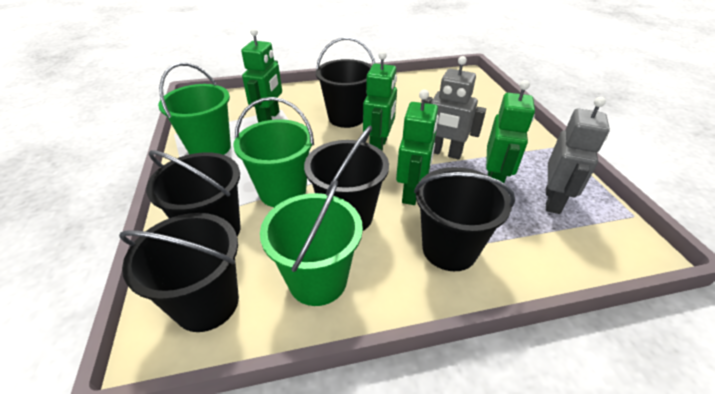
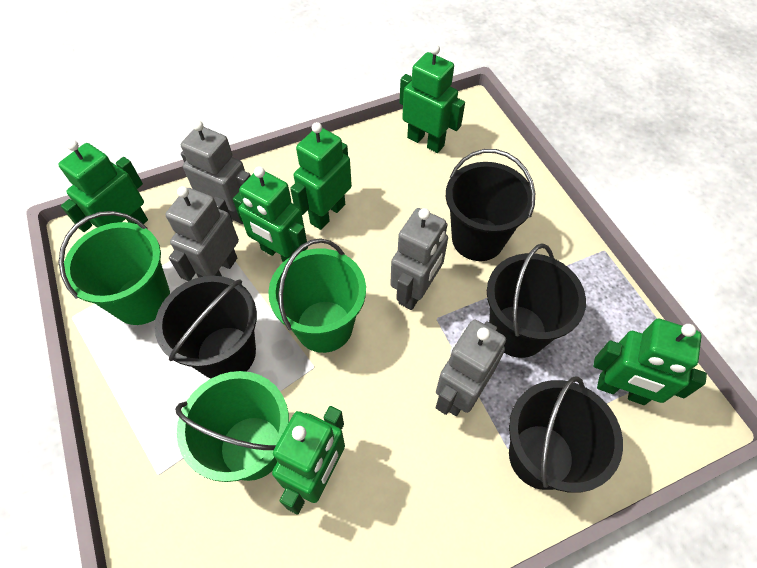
black bucket: [119,213,239,332] [146,150,240,236] [304,126,389,231] [316,37,375,128] [414,167,515,271] = 5 -> [154,276,257,379] [446,149,535,261] [487,243,586,358] [509,376,623,493] = 4
green robot: [241,28,282,123] [363,51,397,151] [396,89,439,205] [486,80,535,183] = 4 -> [58,140,148,232] [233,166,308,262] [272,406,345,515] [290,122,352,230] [400,44,465,153] [593,319,707,405] = 6
grey robot: [425,56,486,160] [546,97,610,214] = 2 -> [165,186,239,281] [181,120,251,224] [390,208,448,310] [436,320,506,416] = 4

